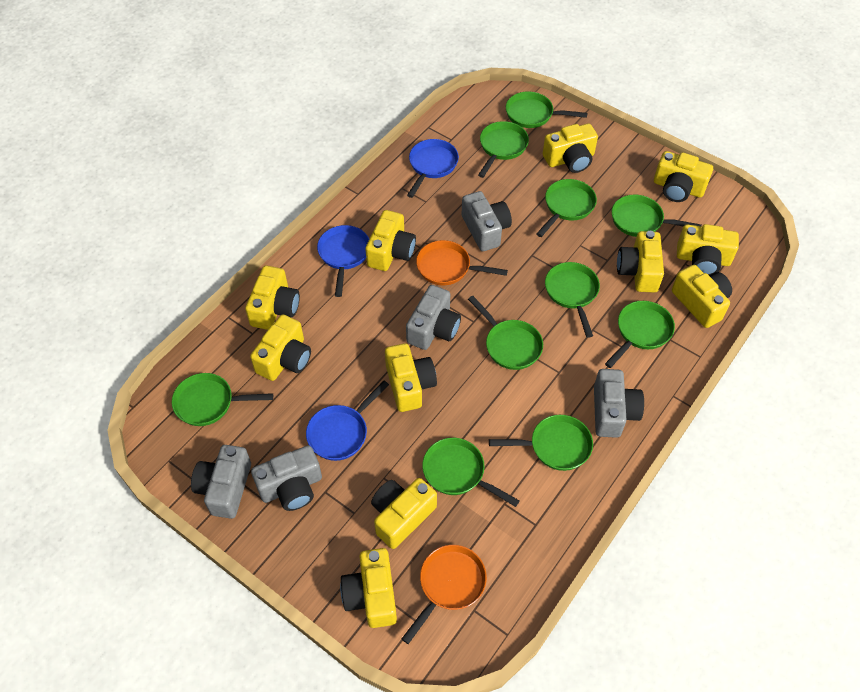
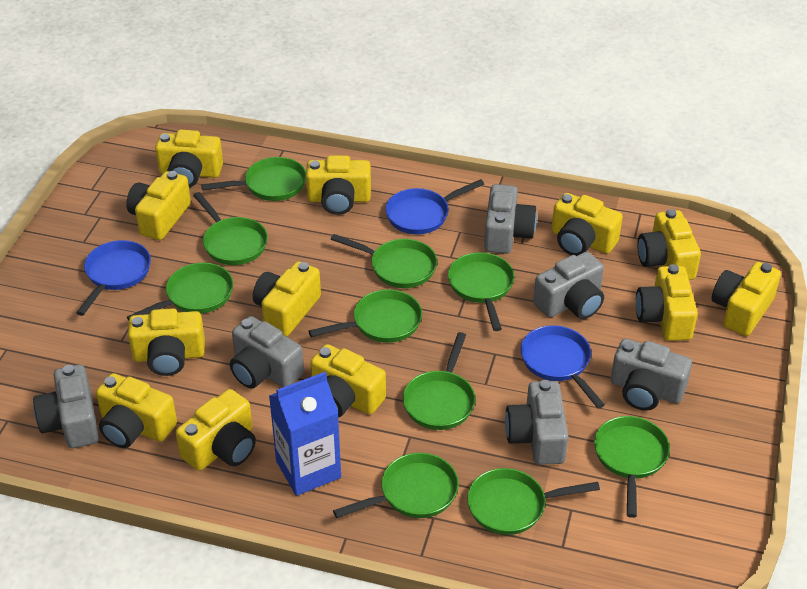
blue carton: none = 0 -> [269,372,341,496] = 1
grey camera: [191,445,251,519] [251,445,322,511] [406,285,461,350] [462,191,512,251] [594,369,644,438] = 5 -> [33,364,99,448] [230,316,304,389] [484,184,537,254] [505,380,569,465] [533,252,604,319] [611,339,692,411] = 6
orange pan: [402,545,487,644] [416,240,508,285] = 2 -> none = 0
yellow camera: [245,266,300,330] [250,314,311,381] [340,548,397,628] [365,210,416,271] [371,478,437,549] [385,343,437,412] [543,123,598,173] [617,231,664,293] [654,151,713,202] [672,265,732,328] [677,224,739,275] = 11 -> [96,373,177,448] [126,171,191,240] [128,308,205,376] [155,129,223,187] [176,389,256,471] [253,261,321,337] [306,155,371,215] [310,344,386,418] [552,193,623,256] [636,264,698,341] [637,209,701,280] [712,262,781,336] = 12

